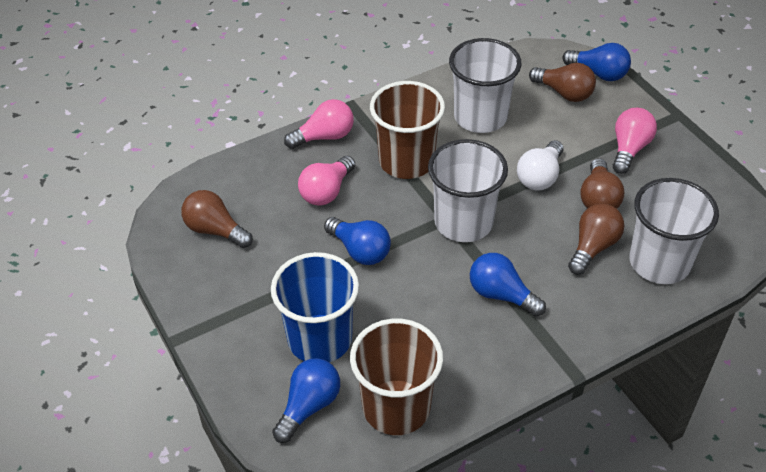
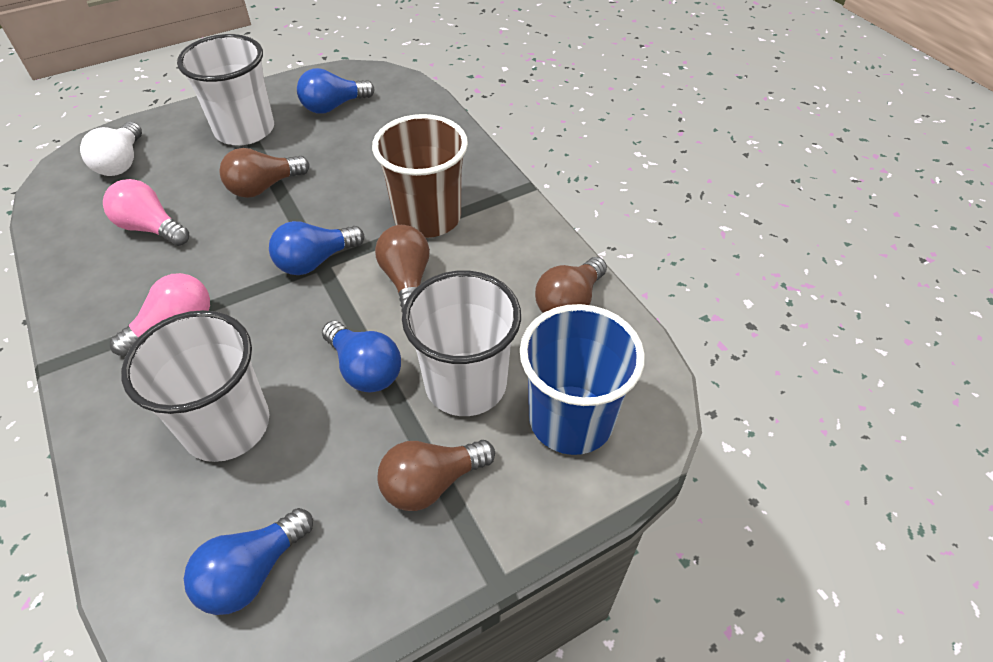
brown cup: [350,319,443,435] [370,81,445,179] = 2 -> [372,114,468,238] = 1
pink light bulb: [284,99,354,149] [298,156,355,206] [613,108,657,174] = 3 -> [103,179,189,246] [110,273,210,356] = 2

